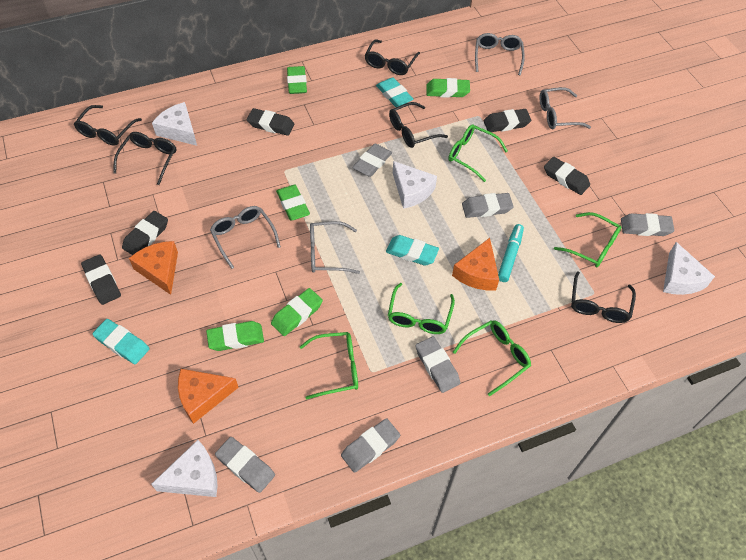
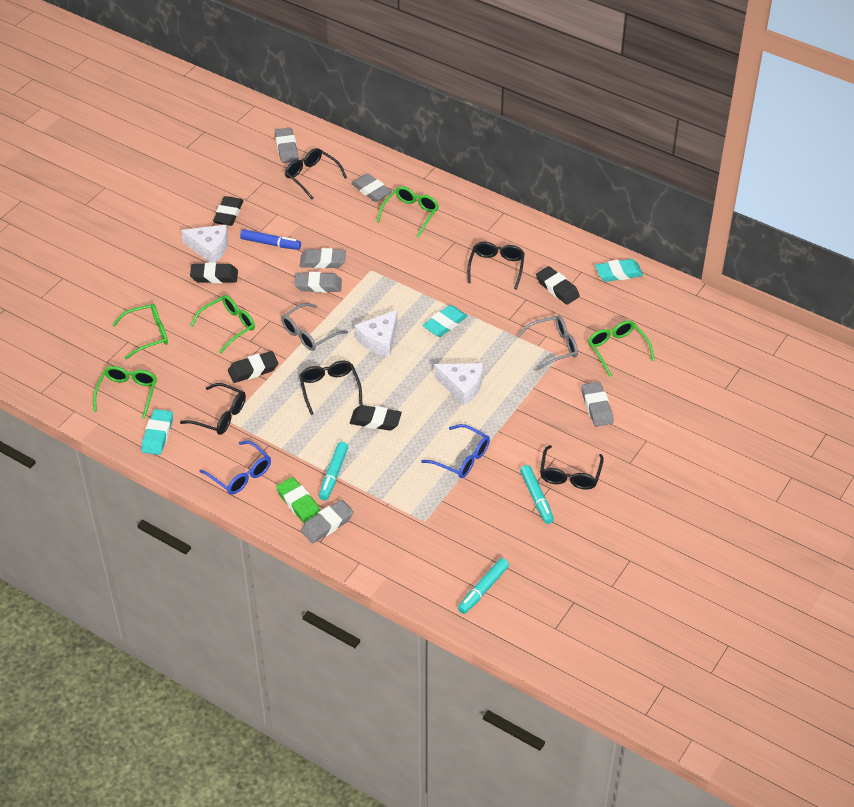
blue glasses: none = 0 -> [199,441,271,494] [421,424,490,478] = 2
blue marker: none = 0 -> [240,229,301,250] = 1
green eraser: [206,321,264,351] [271,288,323,336] [276,185,310,220] [287,66,307,94] [426,78,470,98] = 5 -> [276,477,320,524] = 1
grey glasses: [210,206,281,269] [310,221,360,274] [475,33,525,75] [539,87,591,129] = 4 -> [281,303,348,351] [517,316,578,371] = 2
orange cheese: [129,241,178,295] [178,369,239,424] [452,238,499,290] = 3 -> none = 0
turquoise marker: [498,224,524,282] = 1 -> [319,442,348,500] [458,558,509,614] [520,465,554,524] = 3
white cheese: [151,440,218,497] [152,102,197,146] [393,161,437,209] [663,242,715,295] = 4 -> [181,225,228,263] [355,310,398,356] [434,363,483,406] = 3

